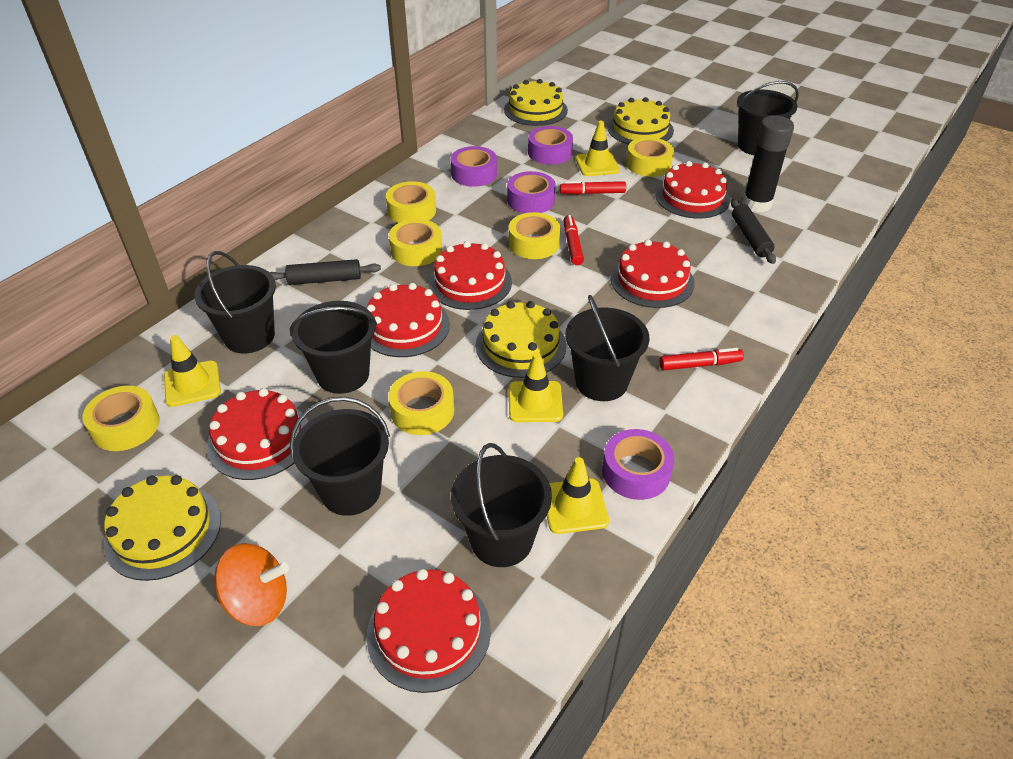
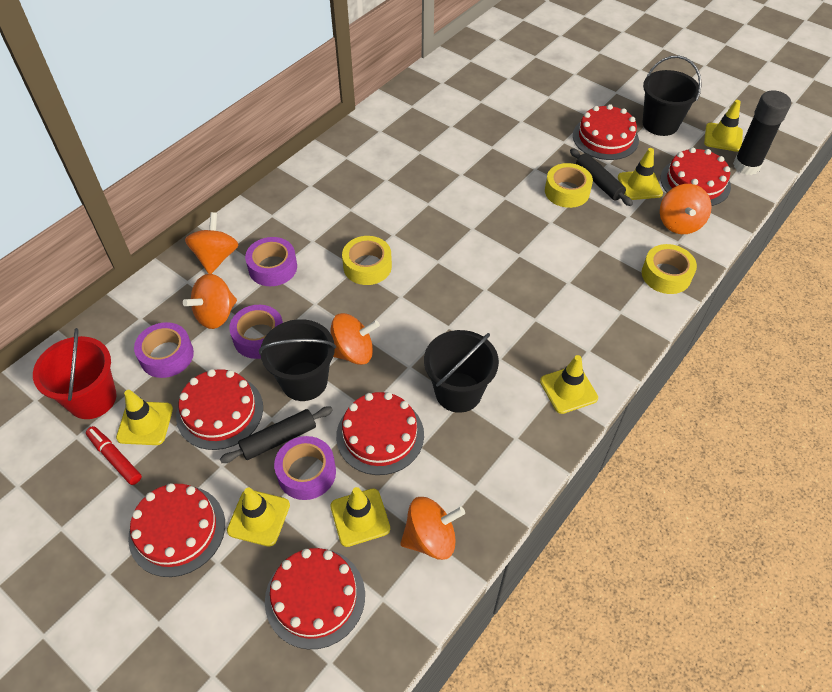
black bucket: [194,251,276,354] [290,301,377,394] [290,397,390,516] [451,443,552,567] [565,295,649,401] [737,81,799,155] = 6 -> [259,319,336,401] [424,330,499,413] [642,56,702,136] = 3
orange spinning top: [214,543,289,626] = 1 -> [183,274,237,329] [185,212,239,274] [330,313,380,365] [400,497,465,560] [660,184,712,234] = 5
red bucket: none = 0 -> [33,328,116,419] = 1
red marker: [560,181,626,195] [564,215,584,265] [659,348,744,370] = 3 -> [86,426,142,485] = 1
yellow cake: [103,475,221,581] [476,301,566,378] [504,79,568,126] [607,97,674,144] = 4 -> none = 0
yellow tape: [82,386,160,451] [386,181,436,223] [388,371,454,435] [389,219,442,266] [509,212,560,259] [626,137,674,177] = 6 -> [342,236,392,285] [545,163,593,208] [642,244,697,294] = 3
yellow traffic cone: [164,335,221,407] [509,353,563,422] [547,457,609,534] [576,121,620,176] = 4 -> [116,390,173,445] [227,488,290,547] [330,487,390,547] [540,355,598,414] [618,148,663,200] [704,100,743,152] = 6

